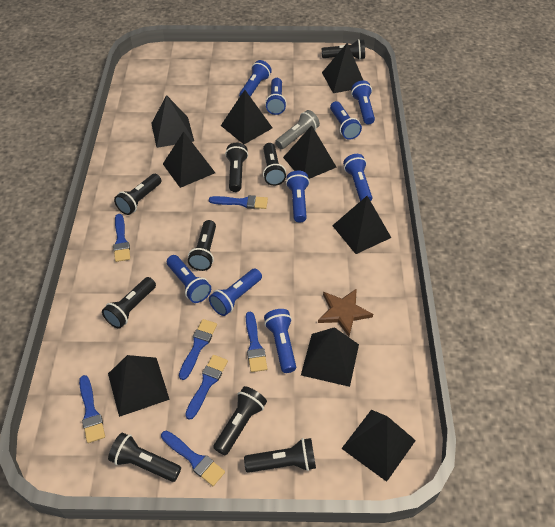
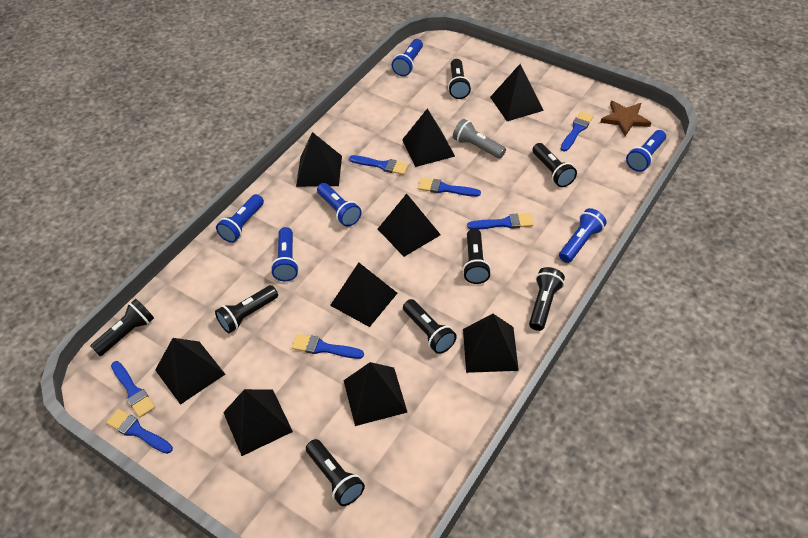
black flashlight: [102,277,156,329] [108,433,181,482] [114,174,161,215] [188,220,216,271] [213,386,267,456] [225,143,248,192] [244,438,316,473] [263,143,286,186] [322,39,365,60] = 9 -> [90,299,154,356] [215,285,278,333] [306,439,365,506] [403,299,457,354] [448,59,471,99] [463,229,491,284] [529,267,565,331] [533,143,577,187] = 8
blue flashlight: [167,255,211,303] [209,268,262,316] [239,60,272,97] [264,309,296,373] [265,78,287,115] [286,171,310,222] [330,101,362,140] [343,154,372,201] [351,81,375,125] = 9 -> [216,194,264,243] [271,227,299,281] [317,183,362,227] [392,39,423,76] [559,208,606,263] [626,130,666,172] = 6

